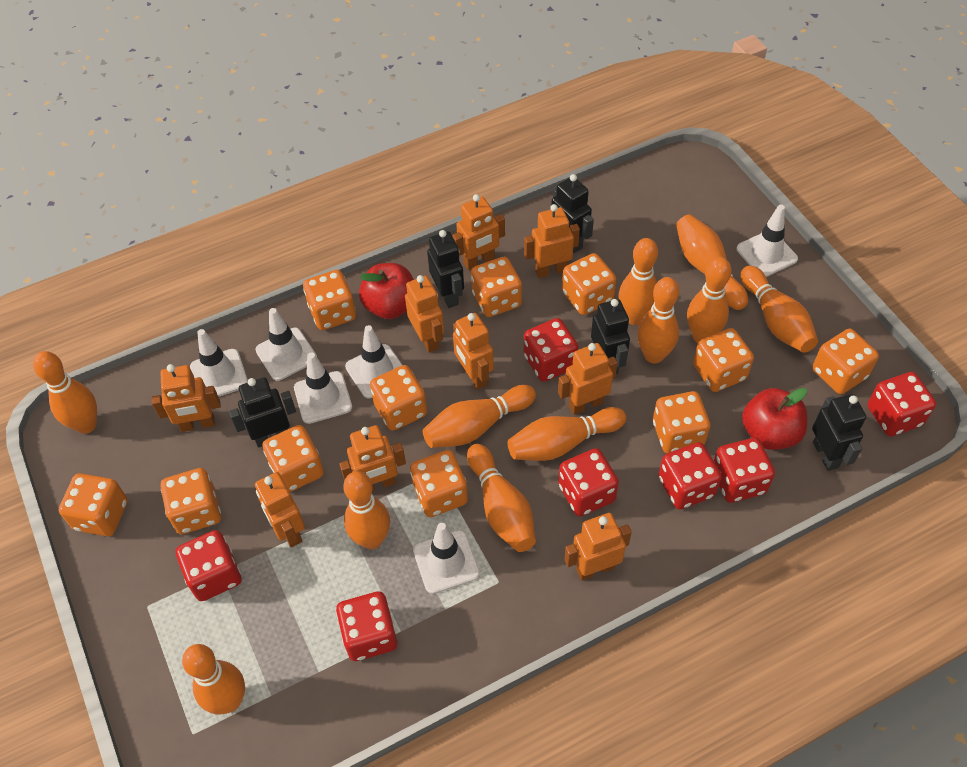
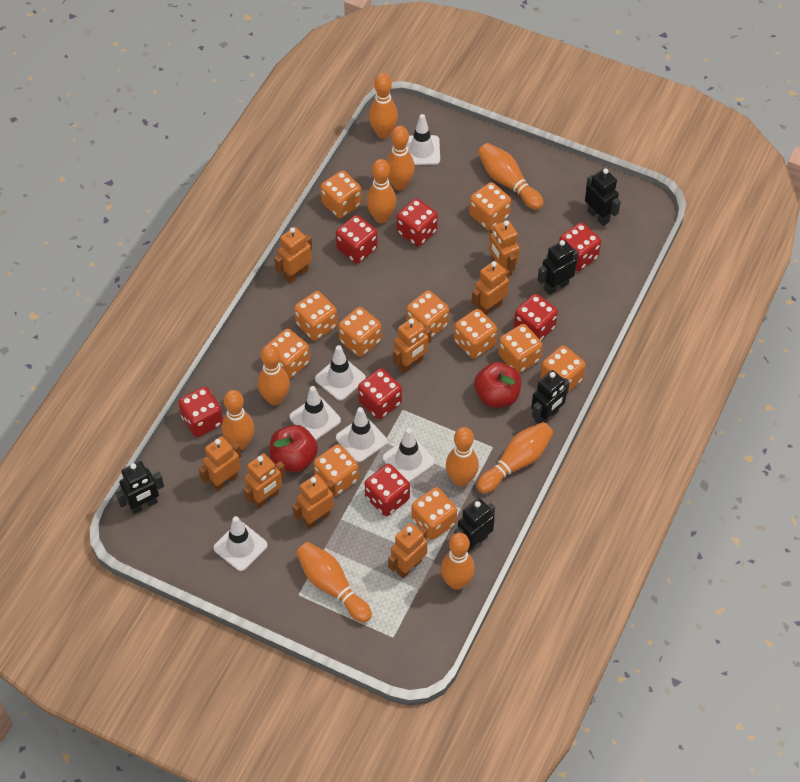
orange bowling pin: [33,351,97,434] [182,644,245,714] [343,471,390,549] [423,385,536,448] [467,444,536,552] [508,407,626,461] [618,238,658,325] [637,277,679,363] [676,214,748,310] [687,257,732,343] [740,266,818,353] = 11 -> [222,390,254,450] [258,344,290,406] [296,542,372,623] [366,159,396,223] [369,73,398,139] [386,126,415,190] [441,533,475,590] [446,427,479,487] [476,422,553,493] [478,143,543,210] = 10
orange robot: [152,364,221,432] [255,472,305,547] [339,425,406,492] [405,275,444,353] [452,194,505,270] [453,313,494,390] [524,204,580,278] [558,343,618,415] [564,513,632,581] = 9 -> [199,436,242,492] [243,453,286,508] [274,227,312,283] [292,474,336,529] [388,523,427,578] [393,317,432,373] [472,261,510,315] [489,220,520,276] = 8

